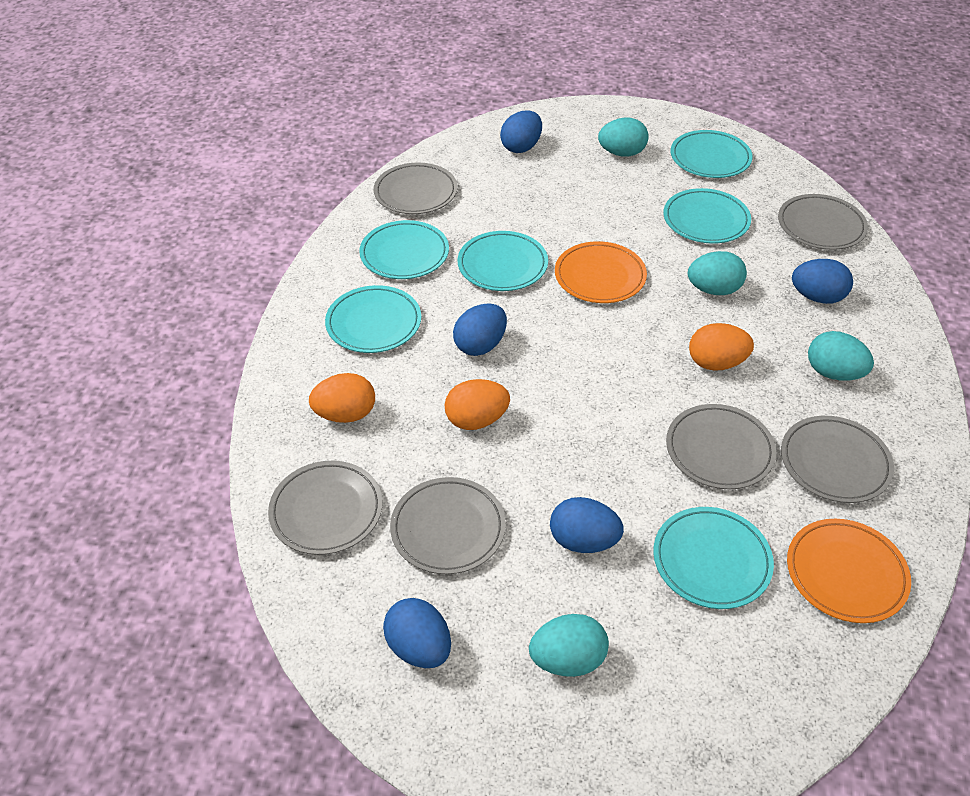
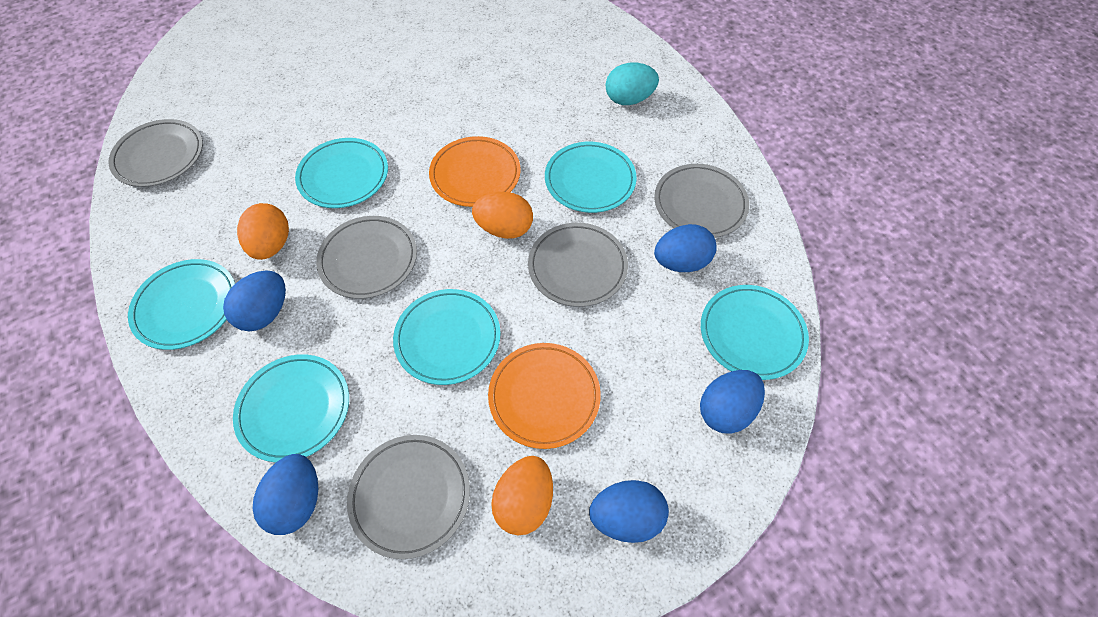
grey plate: [268,461,383,555] [374,163,457,214] [390,477,506,574] [666,404,776,489] [778,194,868,250] [781,416,894,503] = 6 -> [108,119,203,187] [316,216,417,299] [347,435,470,559] [528,223,628,307] [654,164,749,238] = 5
turquoise egg: [529,614,609,677] [598,118,649,157] [688,251,747,295] [808,331,874,381] = 4 -> [606,63,659,105] = 1

